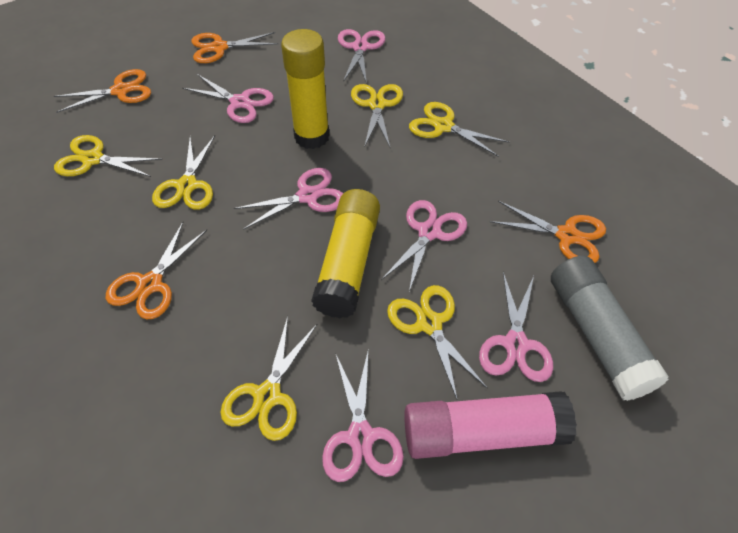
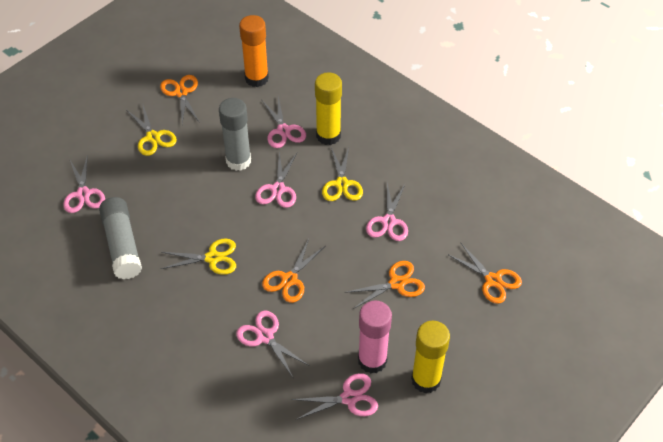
grey glue stick: [551,256,669,401] = 1 -> [99,197,142,279] [219,98,251,171] = 2
orange glue stick: none = 0 -> [239,15,269,87] = 1
yellow scissors: [54,135,163,177] [152,136,215,210] [220,316,318,441] [351,84,403,147] [387,285,488,401] [409,102,509,157] = 6 -> [127,103,177,156] [161,239,236,275] [322,147,363,201] = 3

